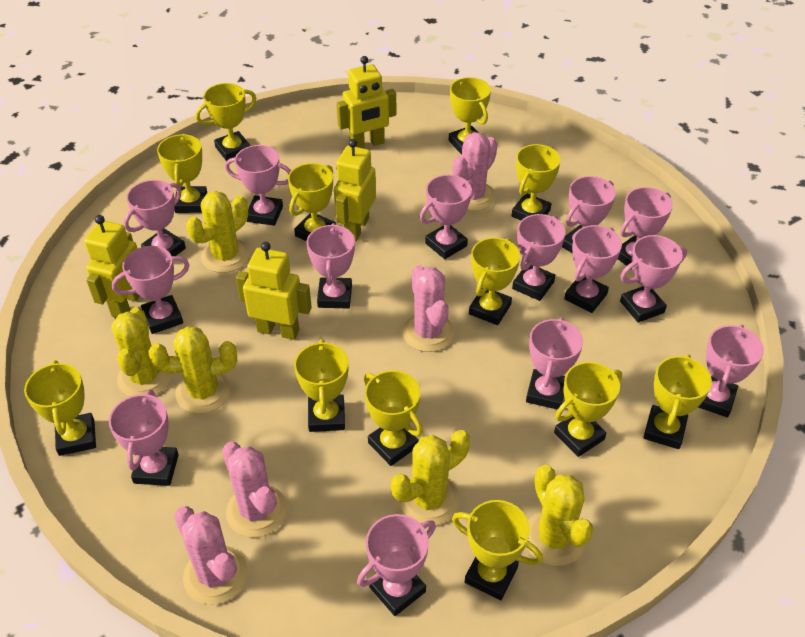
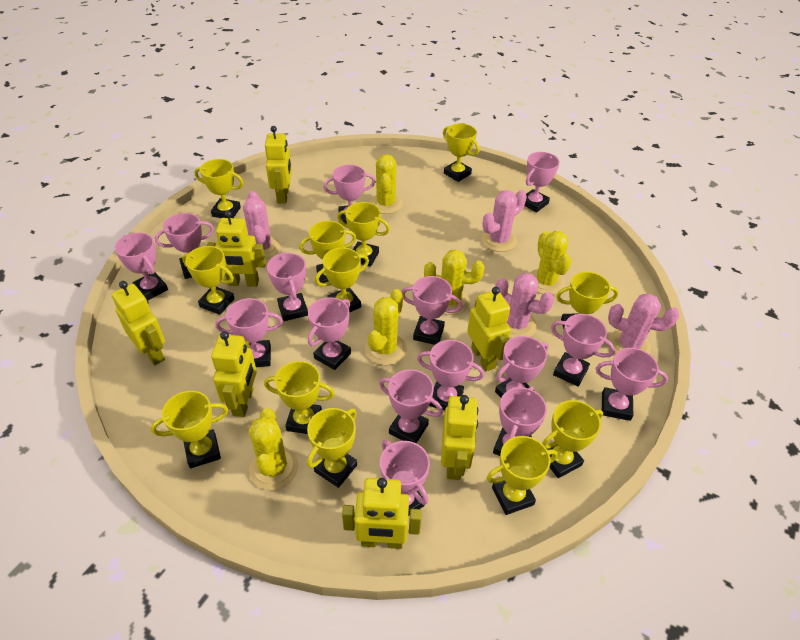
pink trophy: [109,390,179,486] [112,246,190,334] [124,180,186,256] [225,145,291,226] [307,223,355,308] [357,514,436,616] [420,175,476,259] [512,214,566,301] [526,317,583,410] [562,176,616,254] [564,225,622,313] [618,187,673,269] [620,235,687,323] [698,324,764,417] = 14 -> [115,233,168,300] [155,213,214,279] [216,298,283,367] [267,252,308,321] [308,297,351,370] [323,165,375,226] [379,369,443,443] [380,440,430,516] [402,276,463,345] [417,340,484,410] [493,386,547,456] [495,336,548,398] [524,152,560,212] [551,314,615,387] [596,348,668,421] = 15
yellow robot: [84,215,140,318] [236,242,312,340] [334,139,376,241] [336,56,396,149] = 4 -> [111,281,165,365] [207,210,266,287] [211,331,257,417] [265,126,292,204] [342,478,422,549] [441,395,478,480] [467,287,511,371] = 7

